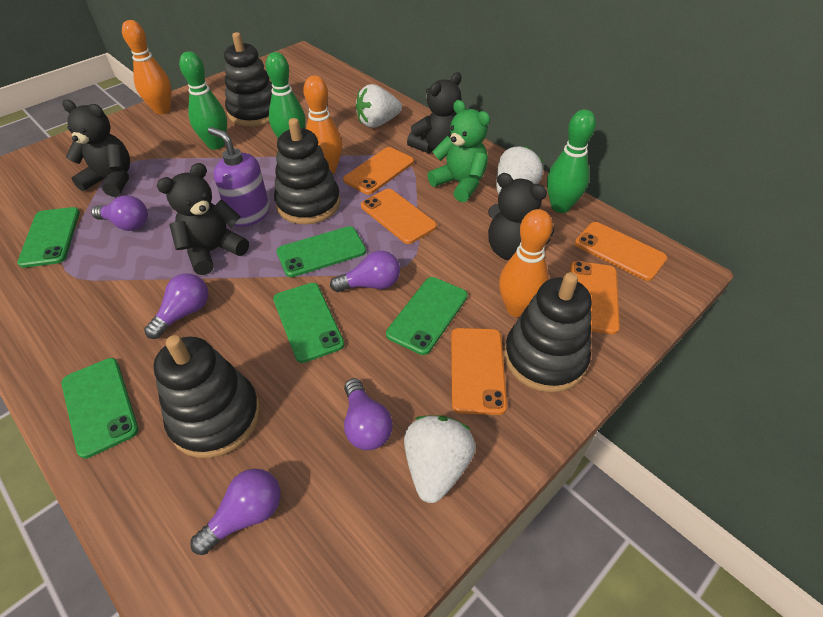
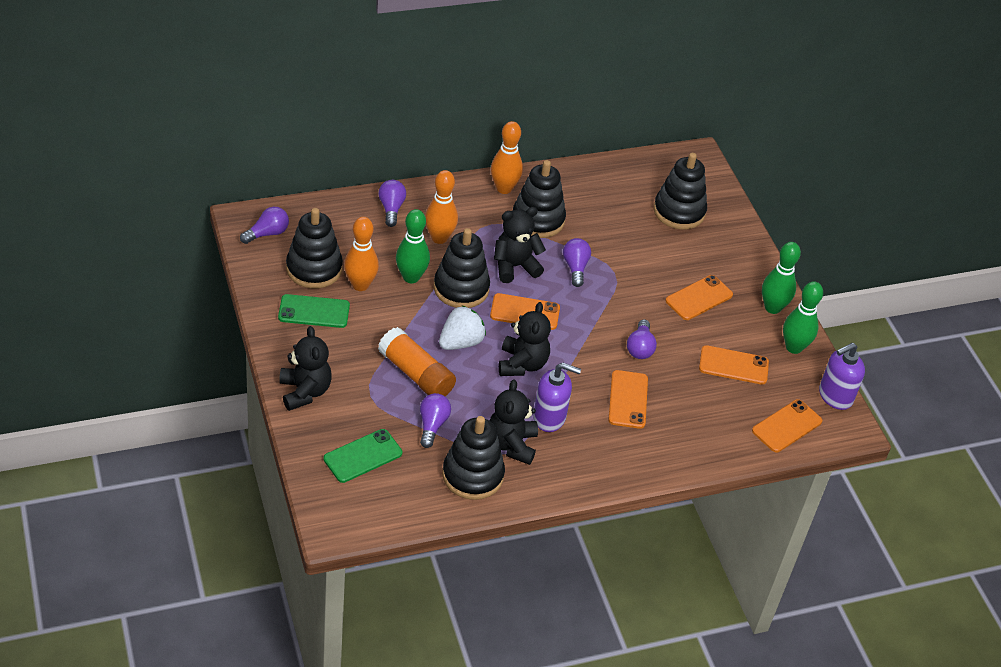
black stacking toy: [153,335,260,458] [224,32,273,127] [274,118,340,225] [504,272,592,393] = 4 -> [286,208,343,288] [434,228,490,308] [442,416,505,500] [513,160,566,238] [654,153,707,230] = 5
green phone: [17,207,80,268] [61,358,139,458] [273,283,344,363] [276,226,366,277] [386,277,468,355] = 5 -> [278,294,350,328] [324,429,402,483] = 2
green teddy bear: [428,100,490,202] = 1 -> none = 0
orange glue stick: none = 0 -> [378,327,456,397] = 1
purple soap dispenser: [208,127,270,227] = 1 -> [533,363,581,432] [819,343,865,410] = 2
white strawberry: [356,84,402,128] [404,415,476,503] [496,146,543,194] = 3 -> [439,306,486,350] = 1

